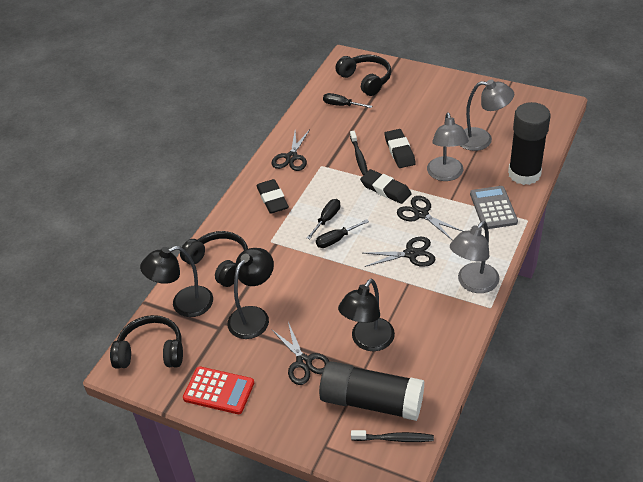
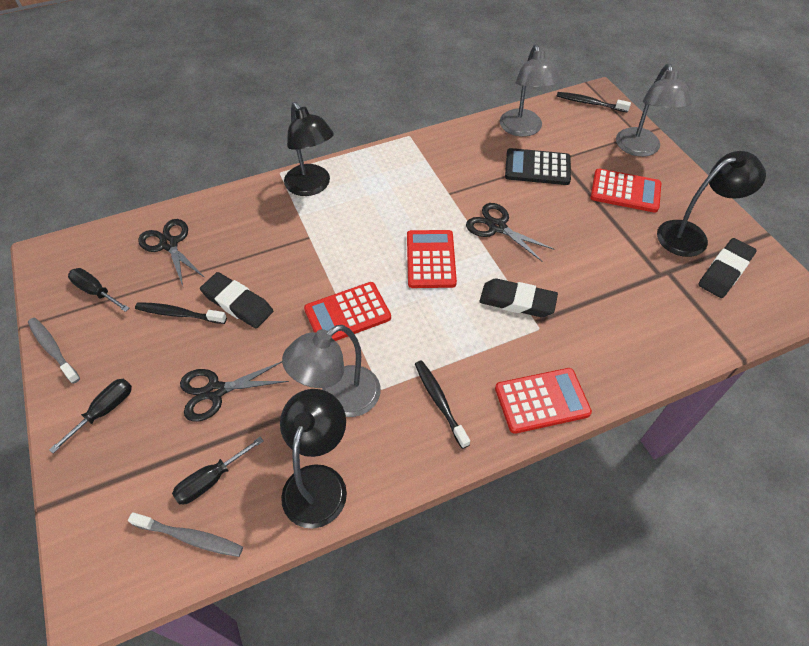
black calculator: none = 0 -> [505,148,571,185] = 1
black glue stick: [319,361,424,421] [508,102,551,185] = 2 -> none = 0
black headphones: [110,315,183,369] [180,231,248,287] [335,54,391,96] = 3 -> none = 0
black scissors: [271,322,330,385] [272,130,310,171] [364,237,436,267] [397,196,462,240] = 4 -> [138,219,205,286] [180,361,289,422] [466,203,555,262] = 3
black toothbrush: [350,131,368,175] [351,430,434,442] = 2 -> [135,302,227,324] [415,360,470,449] [557,92,631,112] = 3
grey calculator: [470,186,518,229] = 1 -> none = 0
grey toothbrush: none = 0 -> [28,318,80,384] [128,512,243,557] = 2
red calculator: [183,366,254,414] = 1 -> [304,282,391,341] [407,230,457,288] [495,368,592,434] [590,169,661,213] = 4

